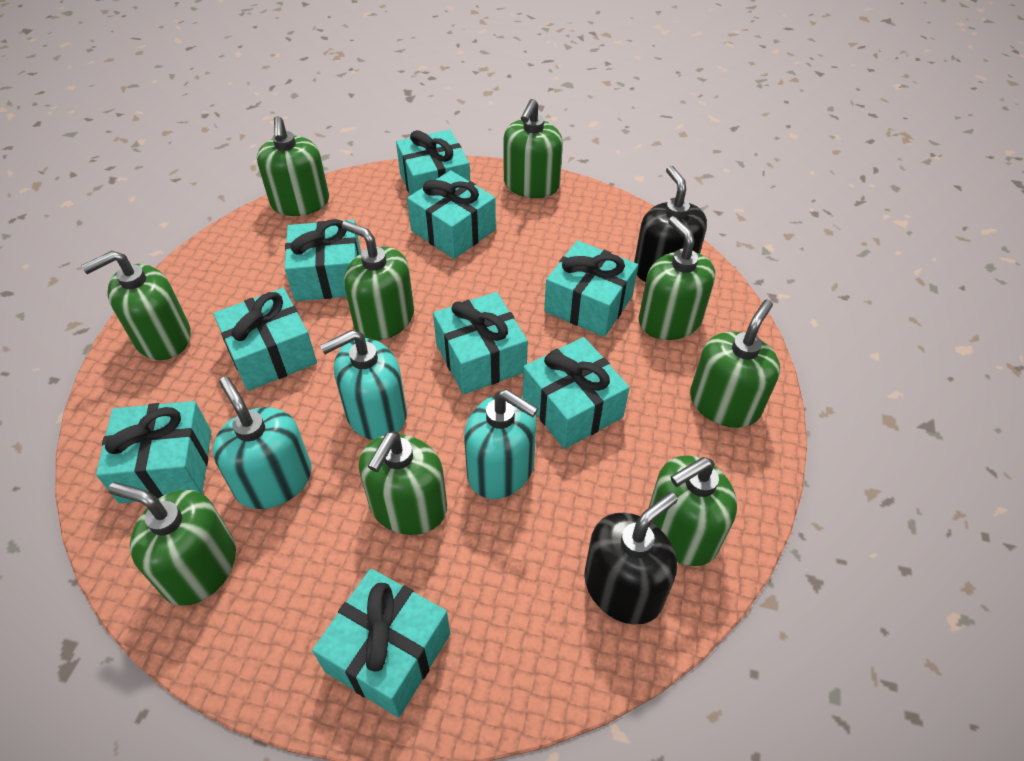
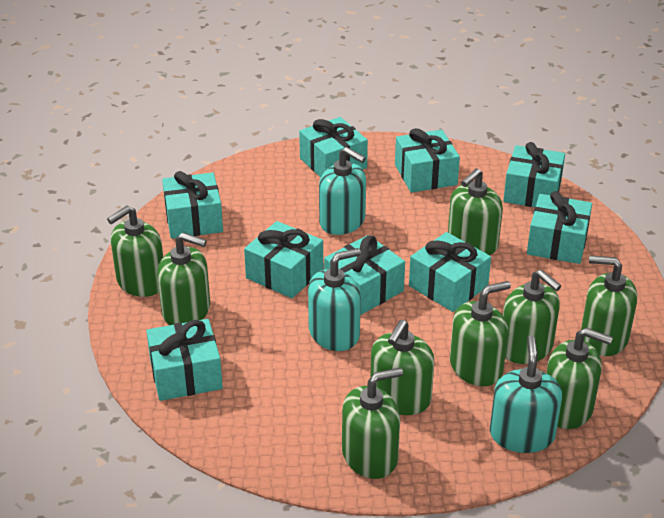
black soap dispenser: [584,492,678,624] [634,166,707,282] = 2 -> none = 0

